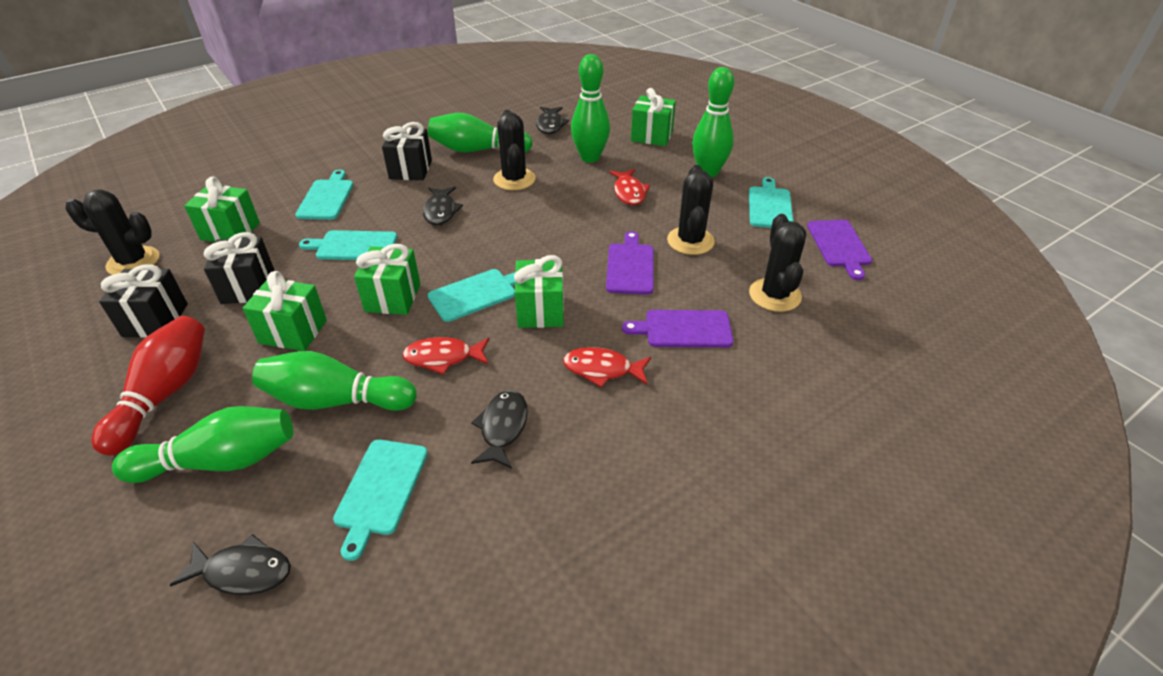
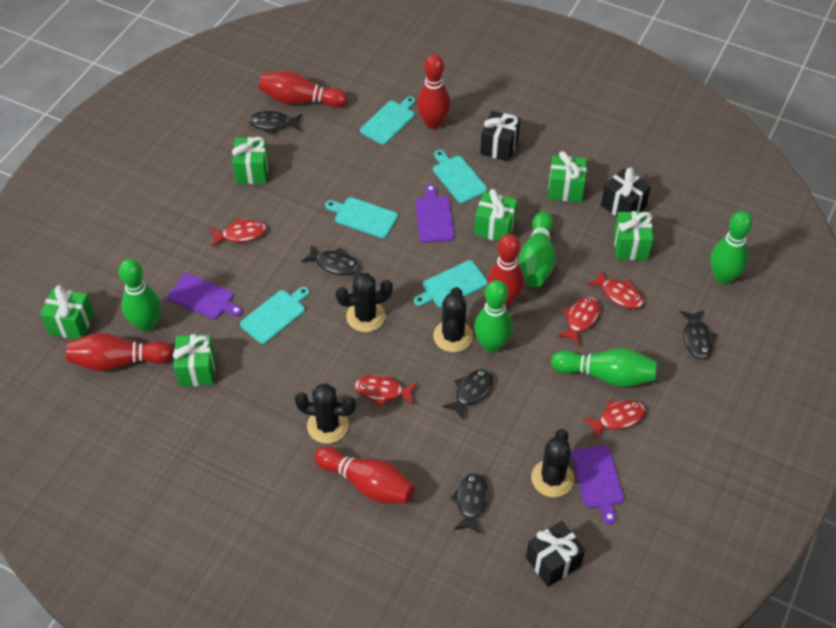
black fish: [170,534,291,595] [423,187,463,225] [471,390,528,469] [536,107,569,134] = 4 -> [249,111,302,135] [301,245,359,276] [442,369,493,419] [450,473,488,534] [680,310,717,359] = 5
green gift: [184,177,260,242] [243,271,327,351] [354,244,420,315] [514,255,564,328] [631,88,676,146] = 5 -> [40,285,94,339] [173,334,215,386] [232,137,269,184] [474,189,518,241] [548,151,587,202] [614,211,653,260] = 6
red bowling pin: [91,316,205,456] = 1 -> [66,333,174,371] [259,71,348,108] [314,446,415,504] [417,54,450,129] [487,234,524,307] = 5
red fish: [403,337,489,375] [563,347,651,388] [609,169,650,205] = 3 -> [209,218,267,247] [355,375,417,407] [557,297,600,346] [583,400,646,440] [587,270,644,309] = 5

